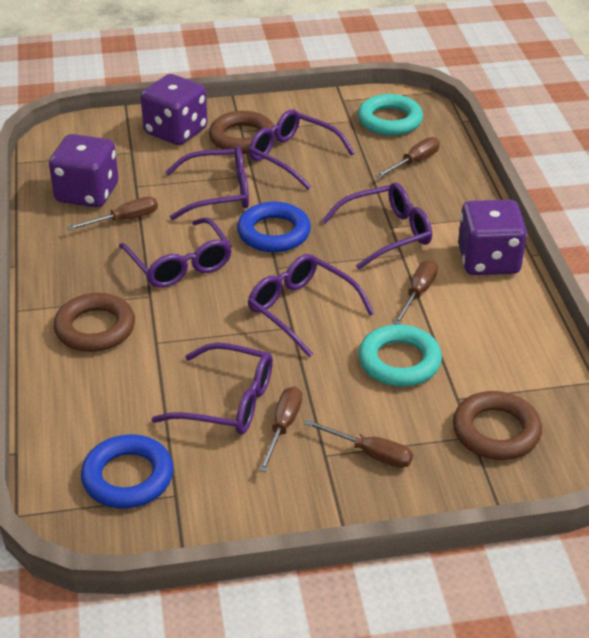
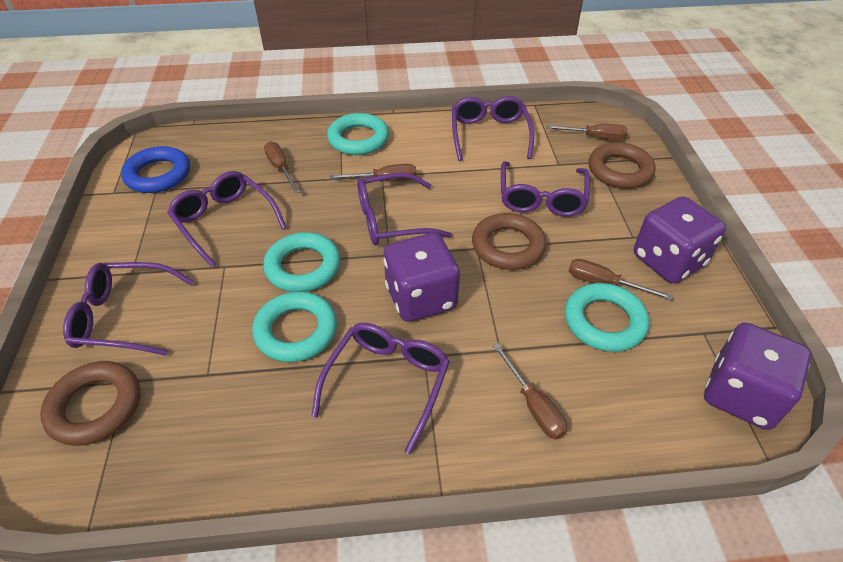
blue ring: [81,435,173,508] [237,202,311,252] = 2 -> [121,146,190,193] = 1
turquoise ring: [358,94,423,136] [358,324,442,387] = 2 -> [252,292,337,362] [263,232,340,292] [327,113,389,155] [565,283,649,352] = 4

